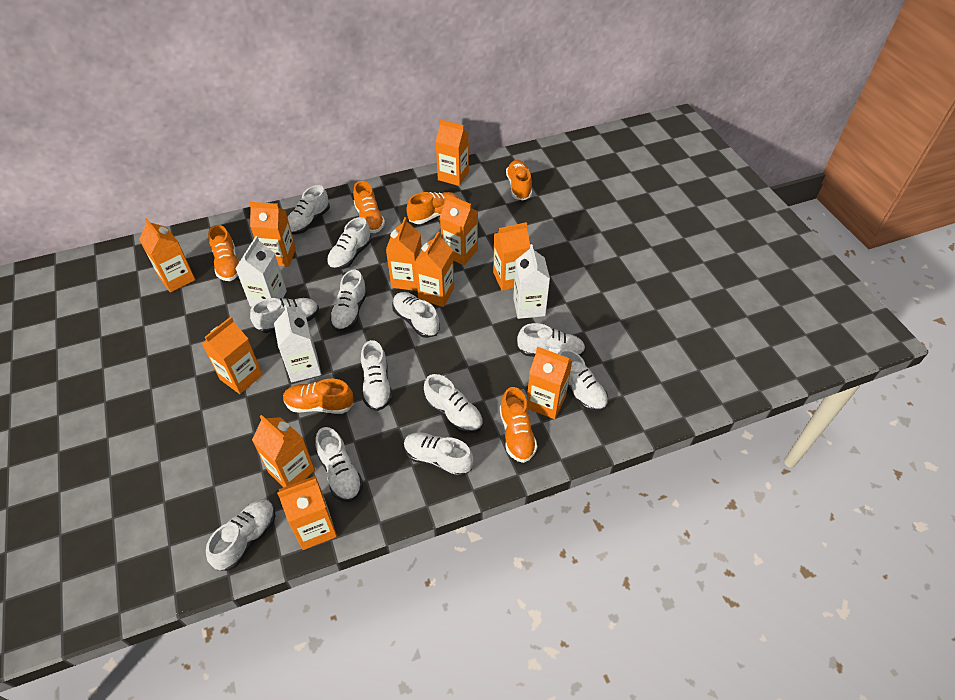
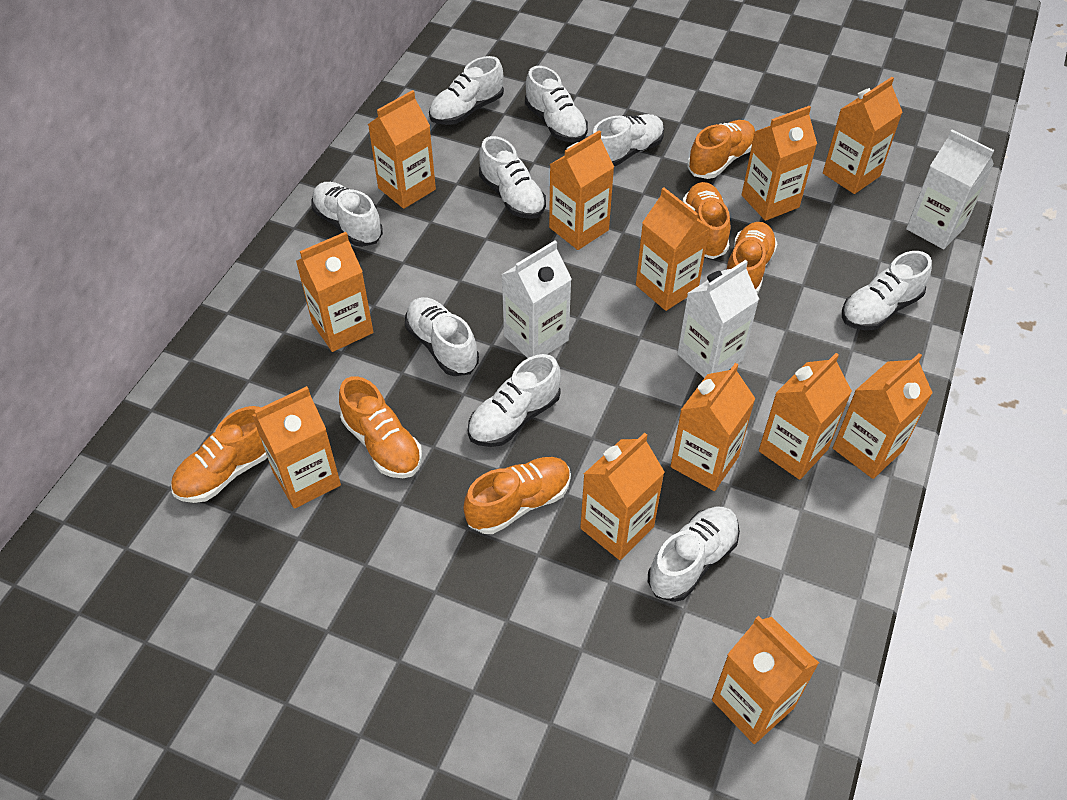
orange carton: [139,218,195,293] [201,317,263,394] [249,202,296,267] [252,415,315,487] [277,476,337,550] [386,217,422,291] [415,232,454,307] [435,119,469,186] [440,194,478,265] [493,222,530,291] [527,347,573,419] = 11 -> [252,386,341,509] [296,232,373,352] [368,90,436,209] [549,130,614,250] [580,433,664,560] [636,187,710,311] [670,363,755,491] [712,616,819,744] [742,106,817,221] [759,353,852,480] [823,77,903,194] [833,353,933,479] = 12
white shoe: [206,499,275,571] [250,298,319,333] [287,185,330,235] [315,427,363,502] [327,217,372,270] [330,270,367,332] [361,340,393,411] [392,292,440,338] [404,432,474,477] [424,374,483,433] [517,323,585,357] [558,349,608,412] = 12 -> [311,182,383,247] [405,297,479,376] [429,56,504,125] [468,354,561,447] [479,136,546,219] [525,66,588,143] [591,114,664,167] [648,507,740,602] [842,251,932,330] = 9

